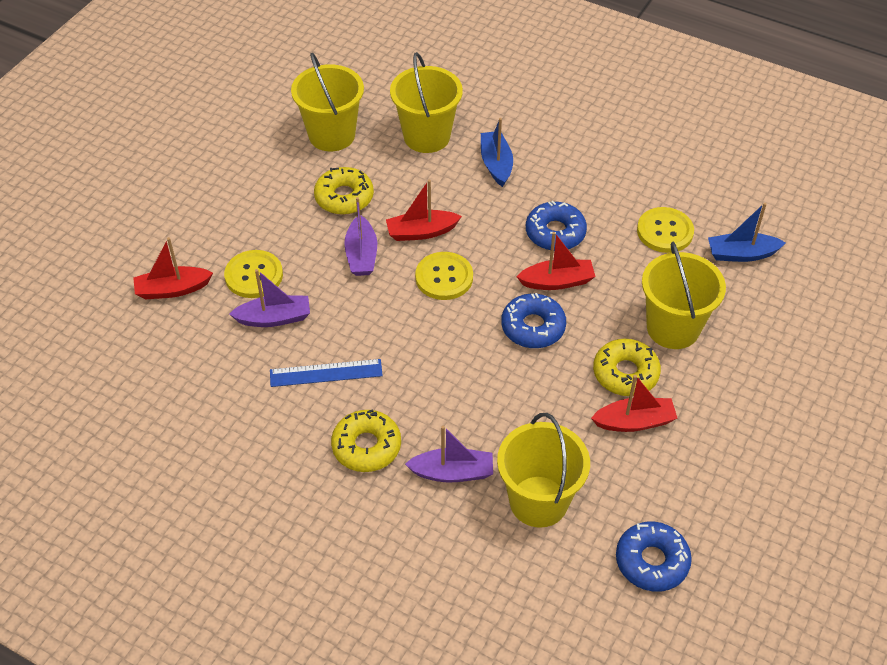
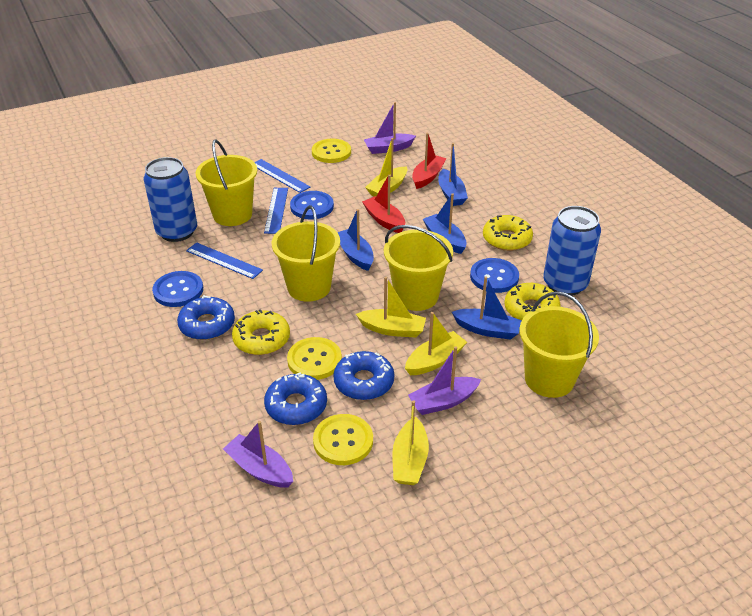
blue boat: [481,118,513,187] [708,203,786,262] = 2 -> [337,209,374,271] [423,193,467,254] [438,143,468,206] [452,276,522,340] = 4
blue button: none = 0 -> [152,271,203,307] [290,191,334,220] [470,258,519,293] = 3
blue can: none = 0 -> [143,157,197,242] [543,206,601,296] = 2
blue ruler: [270,359,383,387] = 1 -> [186,242,263,279] [255,159,310,193] [264,188,288,234] = 3
red boat: [133,237,213,299] [386,179,462,241] [516,232,596,290] [591,375,677,432] = 4 -> [362,175,405,233] [412,133,447,189] = 2
yellow boat: none = 0 -> [356,277,426,338] [365,138,407,196] [392,400,429,485] [405,312,467,375] = 4

